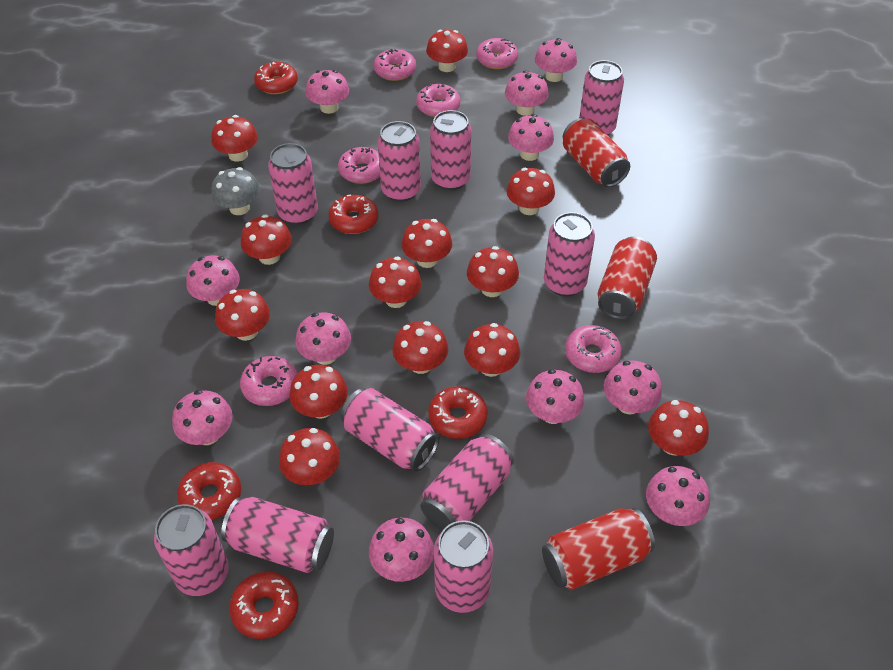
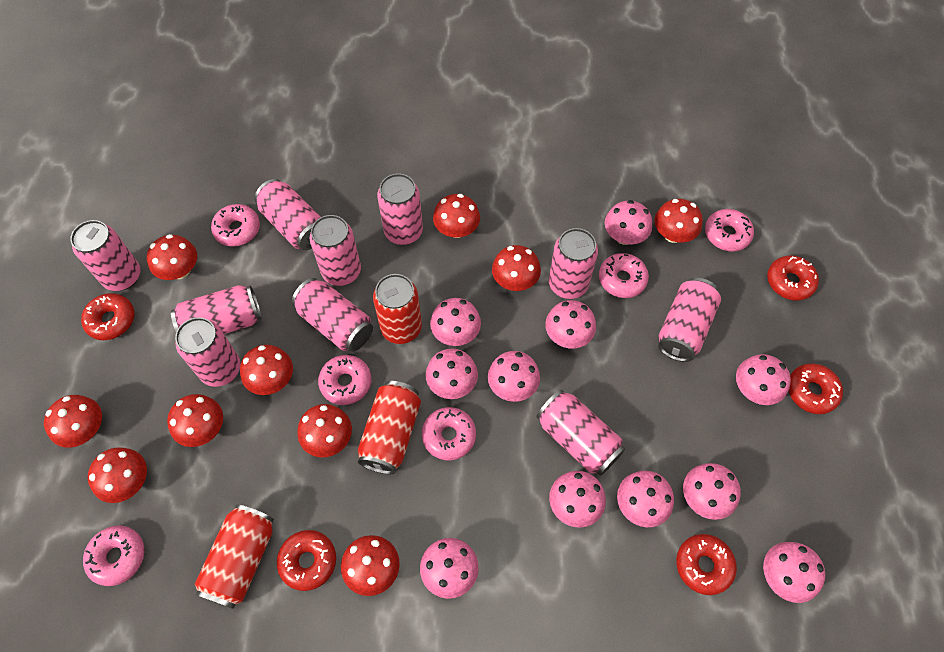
grey mushroom: [211,167,260,215] = 1 -> none = 0
red mushroom: [211,115,258,162] [215,289,270,341] [241,214,292,265] [279,428,340,485] [289,365,348,419] [369,257,422,308] [392,321,448,374] [401,219,452,268] [426,30,468,72] [464,323,520,377] [467,246,519,297] [507,168,555,215] [648,400,709,455] = 13 -> [44,395,102,448] [88,447,147,503] [147,234,197,280] [167,394,223,447] [240,345,293,395] [297,404,352,457] [341,535,400,596] [433,194,480,238] [492,245,541,291] [654,199,703,243] = 10

